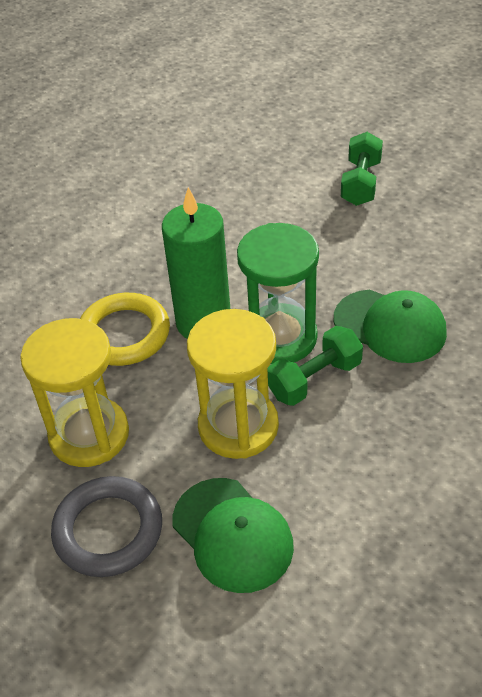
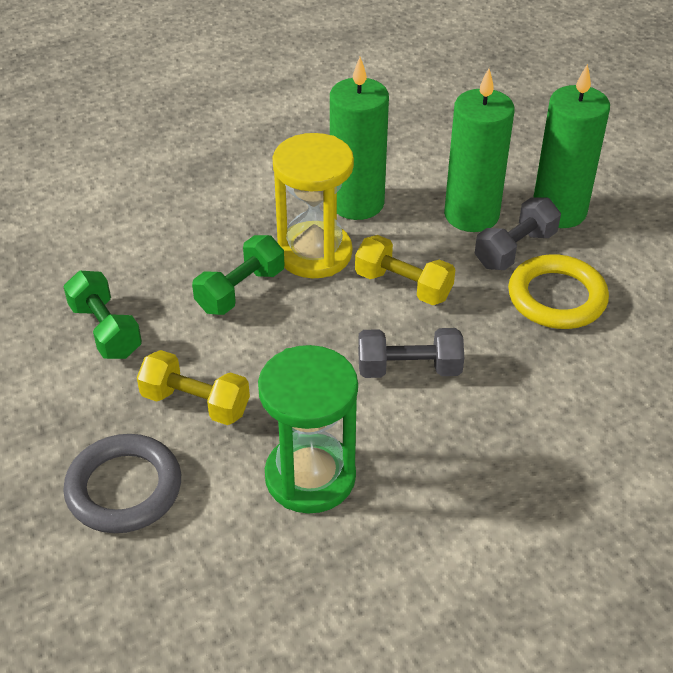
green candle: [162,187,230,339] = 1 -> [330,57,389,220] [444,68,515,232] [534,64,610,228] = 3
green cap: [173,478,294,593] [334,290,447,363] = 2 -> none = 0
grey dumbbell: none = 0 -> [358,328,464,378] [475,197,561,270] = 2
yellow dumbbell: none = 0 -> [137,350,250,425] [355,235,456,305] = 2
yellow hourglass: [20,318,129,467] [187,309,279,459] = 2 -> [273,133,354,278] = 1

